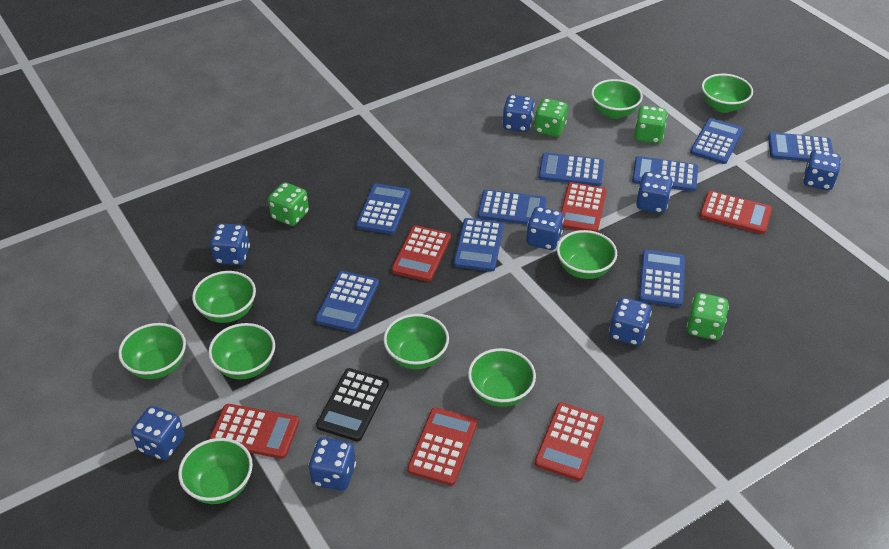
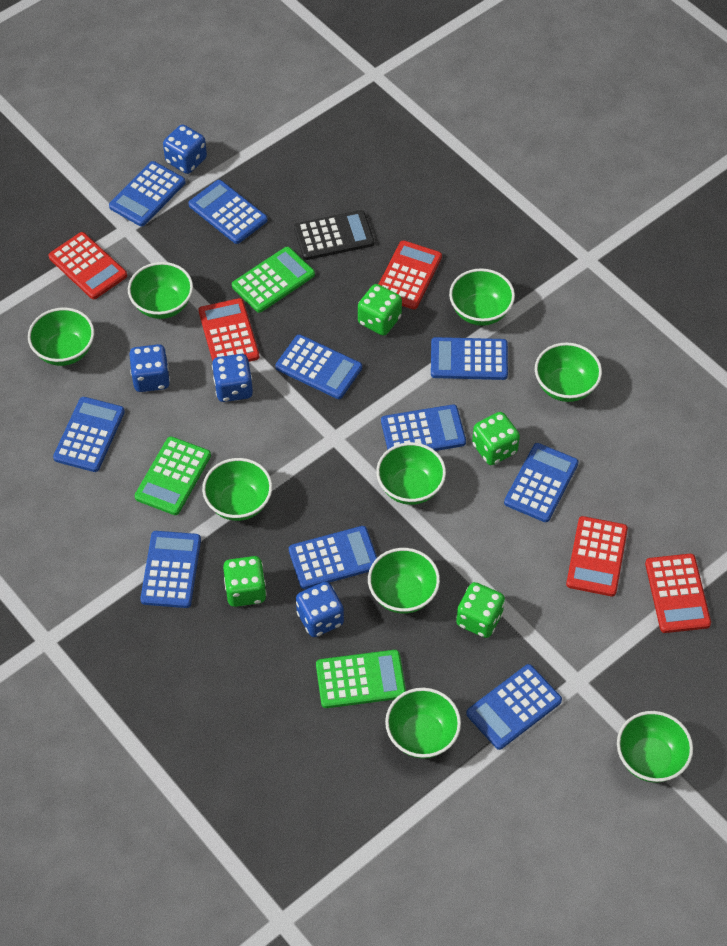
blue calculator: [315,271,379,332] [356,183,411,234] [454,218,504,272] [478,190,547,225] [539,153,604,186] [632,156,698,192] [639,250,685,307] [690,118,743,164] [768,132,833,162] = 9 -> [53,397,125,472] [109,161,186,227] [140,531,201,608] [188,180,268,244] [275,334,362,399] [289,526,377,589] [381,404,466,451] [431,337,508,380] [466,664,562,750] [504,443,579,522] = 10
blue dice: [131,406,185,460] [210,223,250,265] [308,437,356,491] [502,95,534,132] [527,207,564,250] [609,297,652,346] [636,172,673,214] [803,150,841,190] = 8 -> [129,344,170,392] [163,125,207,174] [212,354,253,402] [296,582,344,637] = 4
green calculator: none = 0 -> [135,437,211,515] [232,247,315,313] [316,650,406,708] = 3
red calculator: [209,404,299,459] [391,225,451,282] [407,407,477,486] [535,402,604,481] [561,182,607,232] [700,191,772,234] = 6 -> [49,232,127,299] [198,298,259,362] [379,240,442,309] [566,516,628,596] [645,554,711,633] = 5

